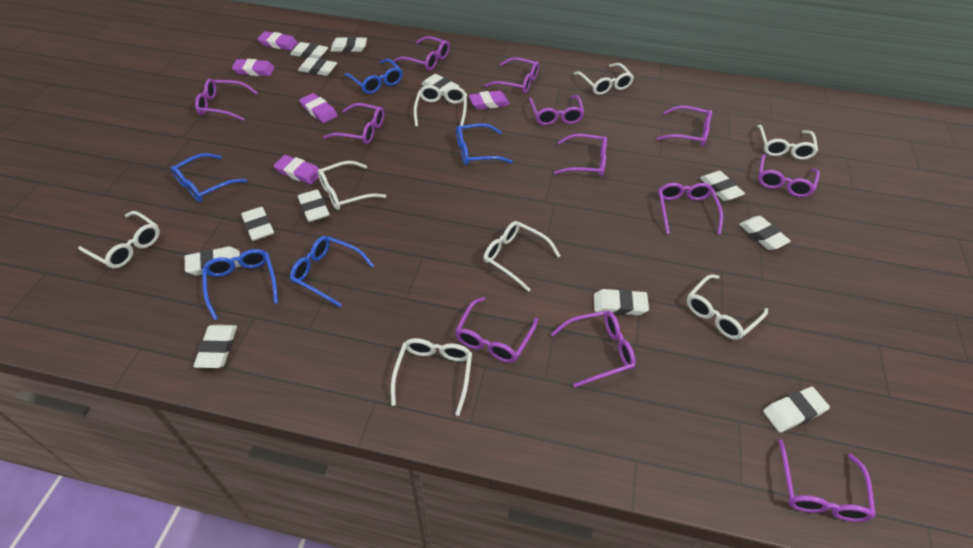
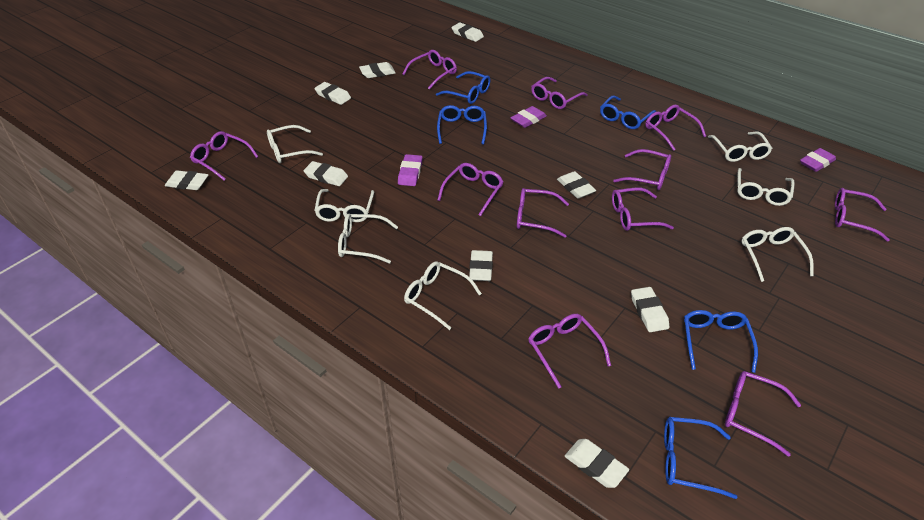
purple eraser: [232,59,275,76] [257,31,298,50] [274,155,319,184] [299,93,338,123] [469,90,510,110] = 5 -> [398,154,423,186] [510,106,547,128] [800,148,836,172] = 3
purple glasses: [195,79,258,121] [323,103,384,144] [394,36,450,71] [455,297,538,363] [485,57,539,94] [529,95,584,125] [551,311,636,388] [554,134,607,176] [657,105,712,146] [658,183,723,234] [758,154,820,197] [778,440,876,522] = 12 -> [190,131,258,181] [402,50,457,90] [437,163,503,216] [517,188,569,238] [528,314,611,389] [531,77,588,109] [612,187,674,231] [613,149,671,190] [645,105,706,151] [725,371,801,457] [835,188,890,242] = 11
white eraser: [185,247,240,276] [193,325,237,368] [241,207,274,241] [290,42,328,59] [298,57,337,76] [298,189,330,222] [331,37,367,52] [421,74,459,96] [594,289,649,315] [700,171,745,201] [739,216,791,250] [763,387,830,432] = 12 -> [165,170,209,190] [304,161,348,186] [314,82,351,105] [359,62,396,78] [452,22,484,42] [469,250,493,281] [557,171,596,198] [565,439,629,488] [631,287,669,332] = 9
white glasses: [78,211,160,269] [318,161,386,210] [391,338,472,416] [414,85,467,127] [483,221,561,292] [574,63,634,95] [687,274,768,340] [757,125,818,160] = 8 -> [267,125,323,163] [314,189,374,222] [338,214,398,264] [404,261,482,330] [708,132,773,162] [737,168,795,206] [741,227,814,282] = 7

